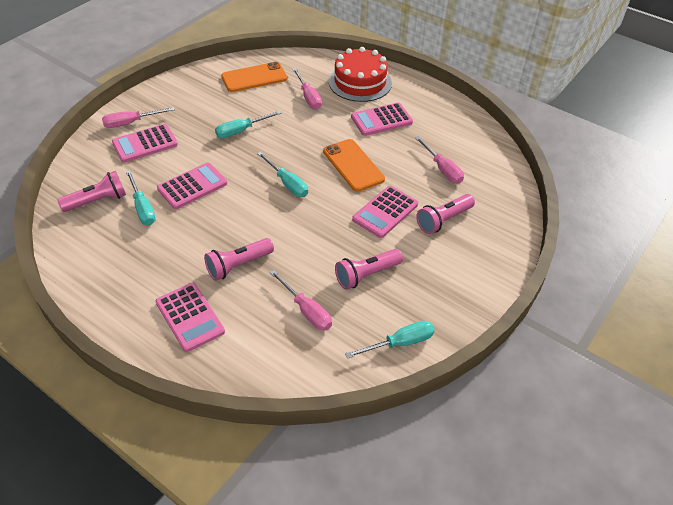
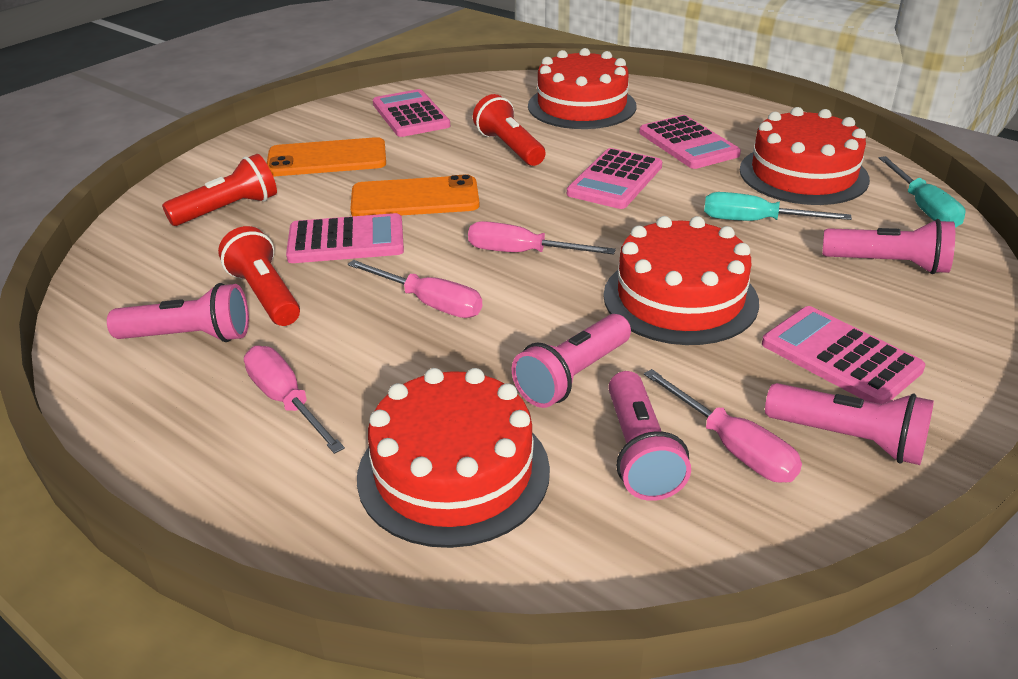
pink flashlight: [57,171,126,212] [204,238,274,281] [335,249,403,290] [416,194,475,234] = 4 -> [107,283,249,342] [512,314,631,408] [608,371,691,501] [765,383,934,465] [822,219,955,274] = 5
red cake: [329,47,392,102] = 1 -> [357,368,550,548] [528,48,637,129] [603,216,759,345] [740,107,870,205] = 4
red flashlight: none = 0 -> [162,154,277,226] [218,226,300,326] [473,94,545,166] = 3
turquoise screwdriver: [126,170,156,225] [215,111,282,138] [257,152,308,197] [345,321,435,358] = 4 -> [704,192,852,221] [879,156,966,228] = 2

